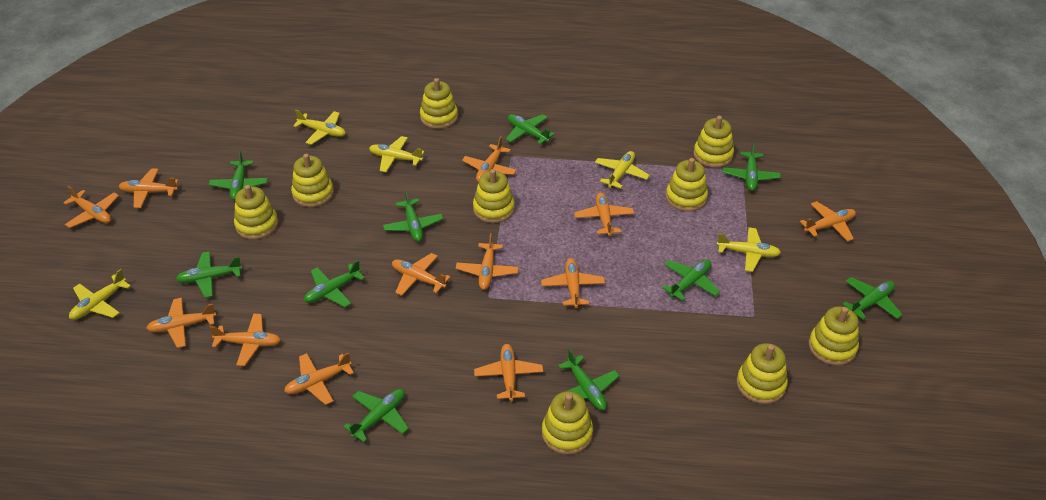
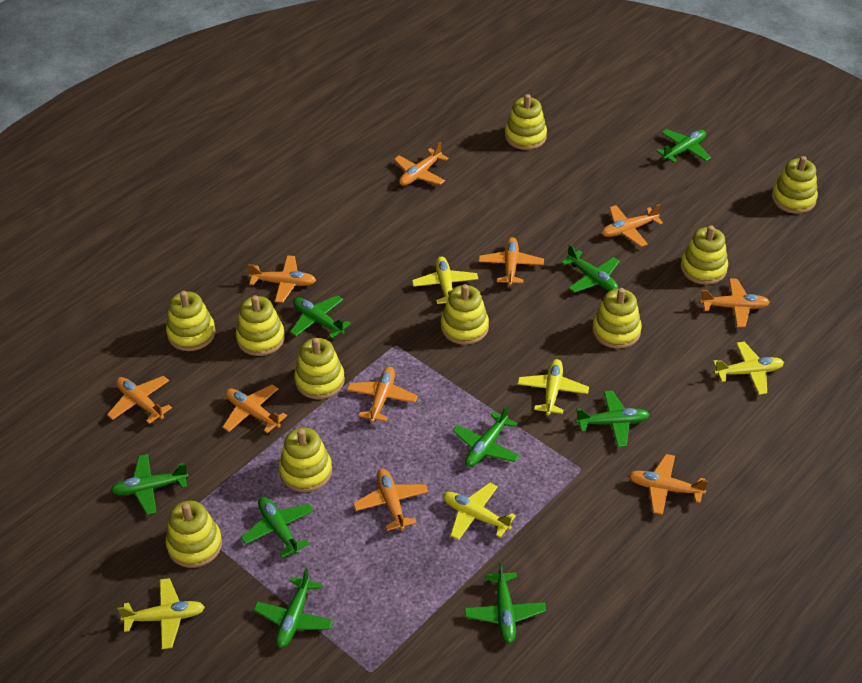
green plane: [176,251,243,298] [209,151,268,200] [304,260,365,307] [343,389,409,442] [383,190,443,242] [506,114,555,144] [558,349,620,410] [662,260,720,301] [723,142,781,191] [843,277,903,320] = 10 -> [111,454,189,515] [241,497,314,558] [253,568,333,648] [290,295,351,338] [452,405,520,467] [464,561,546,644] [561,244,620,293] [576,390,650,447] [656,129,711,163] = 9
orange plane: [63,186,119,228] [119,169,179,208] [146,298,217,348] [209,314,281,366] [284,353,354,405] [392,253,451,296] [456,233,519,290] [462,136,517,182] [474,344,543,401] [541,258,605,308] [574,192,634,236] [800,201,856,242] = 12 -> [107,376,172,424] [222,384,287,433] [248,255,316,303] [347,367,418,423] [353,469,429,531] [394,142,449,186] [479,237,544,286] [601,204,663,247] [628,454,708,515] [700,279,770,327] = 10
yellow stacking toy: [234,185,278,239] [291,154,334,207] [420,78,458,129] [473,169,515,223] [542,391,593,455] [666,158,708,212] [693,116,734,168] [737,343,788,404] [809,306,859,366] = 9 -> [166,291,215,351] [166,501,222,568] [236,295,285,356] [279,427,332,492] [294,338,345,399] [441,284,489,345] [505,94,547,150] [592,288,642,349] [681,225,728,285] [772,156,818,214] = 10

